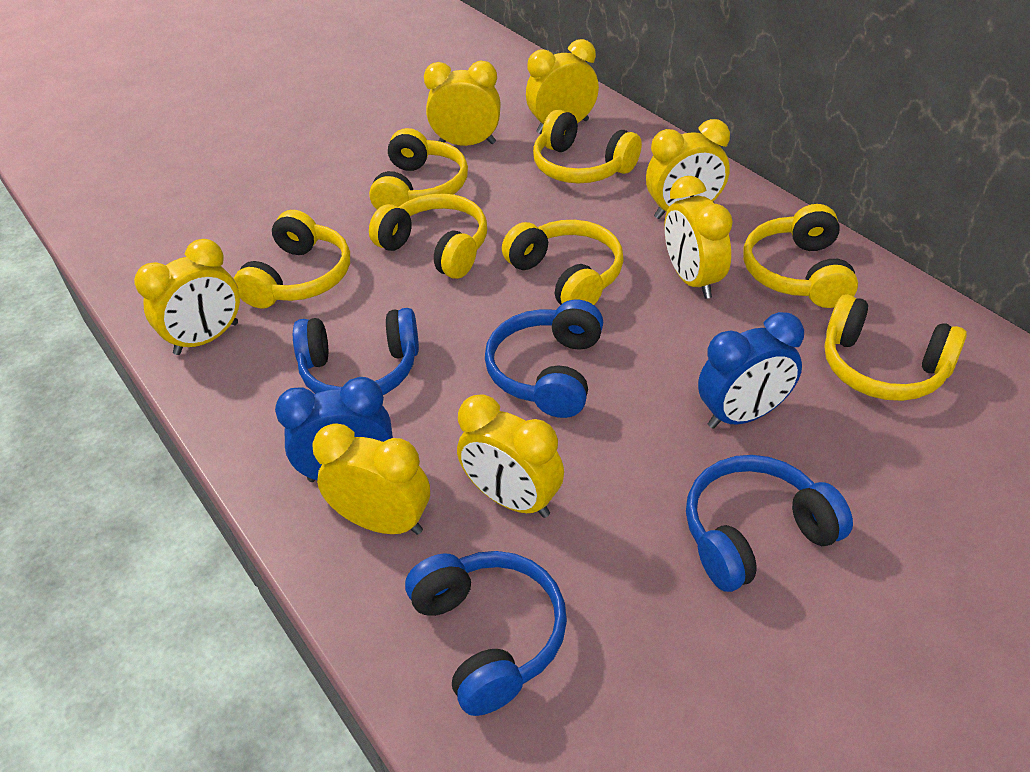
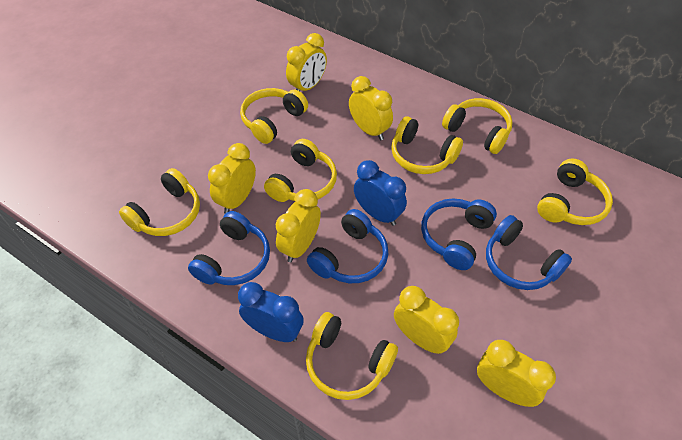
yellow clock: [134,239,240,355] [313,423,430,535] [424,61,501,146] [457,394,564,518] [526,39,599,134] [646,119,730,219] [664,176,733,299] = 7 -> [208,143,256,214] [276,189,321,262] [286,33,327,91] [349,76,393,140] [394,286,459,354] [477,340,556,407] = 6

